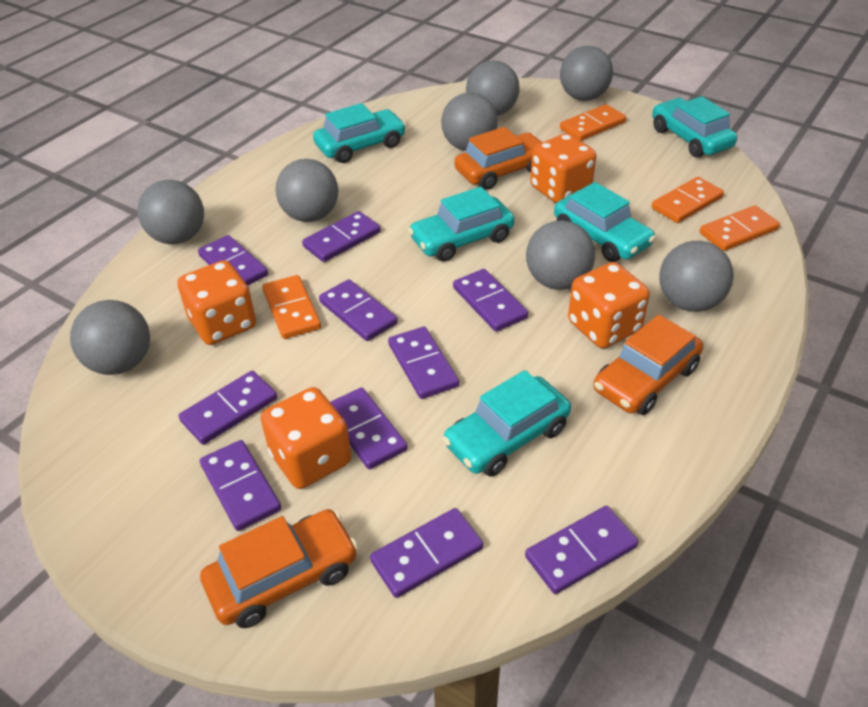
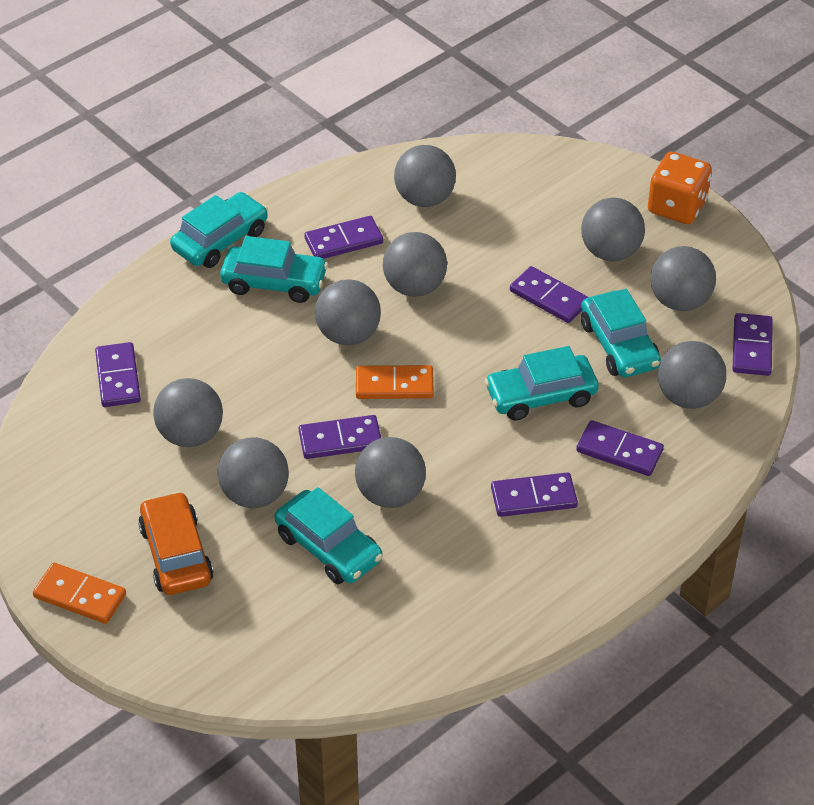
grey ball: [70,300,150,375] [138,180,204,244] [275,159,338,222] [441,93,498,151] [466,61,520,116] [526,220,595,290] [560,46,613,101] [659,241,734,312] = 8 -> [153,378,223,447] [218,437,289,508] [315,279,381,345] [355,437,426,508] [383,232,447,297] [394,145,456,207] [581,198,645,261] [651,246,716,311] [658,341,726,409] = 9
orange car: [200,509,358,628] [454,127,542,190] [593,315,703,415] = 3 -> [138,491,214,595] = 1
orange dice: [178,260,256,345] [261,387,351,489] [530,133,596,203] [568,262,650,348] = 4 -> [648,152,712,224] = 1
orange domino: [262,275,321,339] [560,104,626,141] [651,177,724,223] [700,205,780,251] = 4 -> [33,563,126,624] [356,365,434,399] = 2
purple domino: [178,371,277,445] [198,235,268,285] [200,440,281,531] [302,211,381,262] [319,279,398,341] [330,388,407,469] [370,508,483,598] [388,327,459,399] [453,269,528,332] [525,506,638,594] = 10 -> [95,342,141,407] [299,415,381,459] [304,216,383,259] [491,472,578,517] [510,266,588,323] [576,420,664,476] [733,313,773,376] = 7

